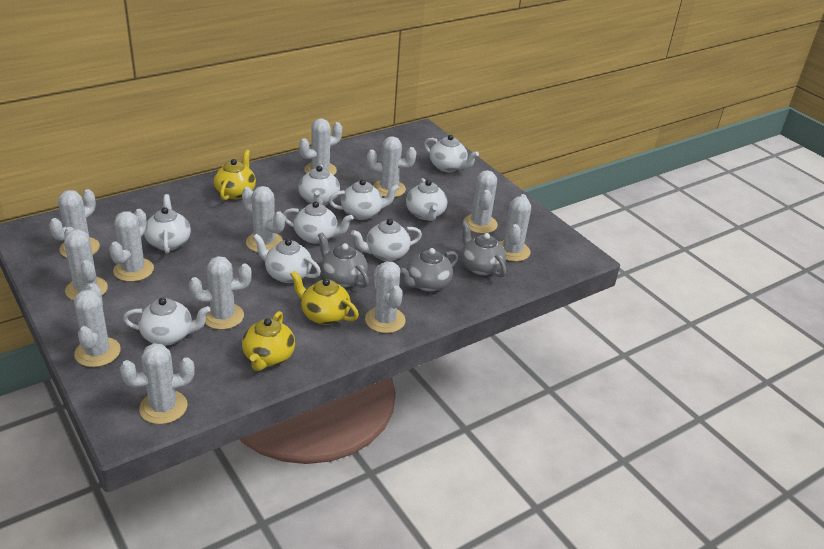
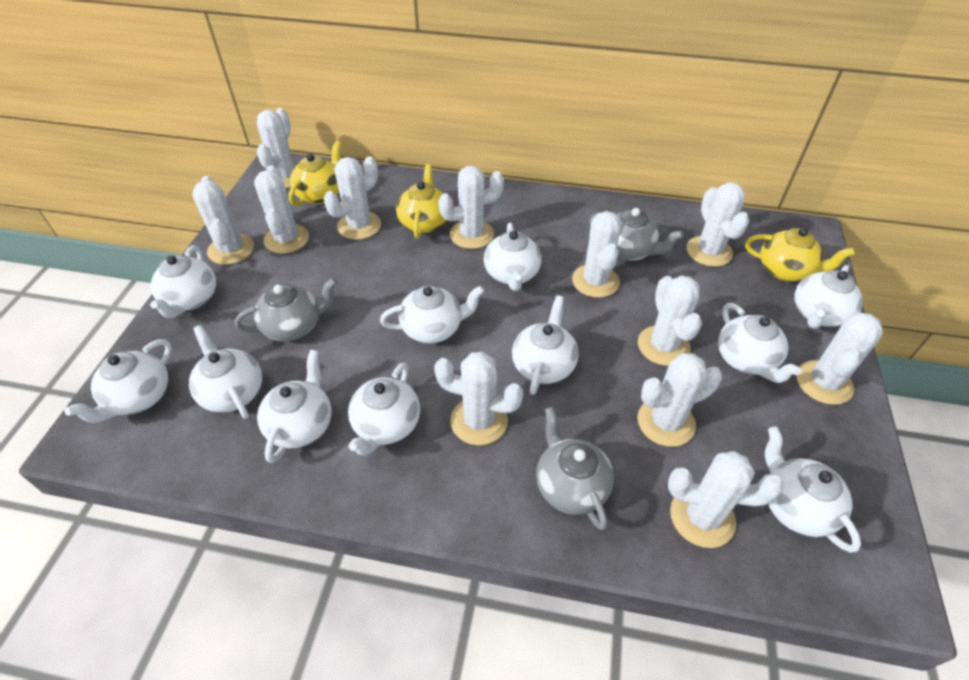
white teapot: [123,298,210,346] [144,194,191,254] [253,234,321,283] [283,201,354,244] [298,164,340,205] [329,179,399,220] [351,219,422,261] [406,178,447,221] [424,135,479,172] = 9 -> [64,339,172,423] [150,245,216,318] [189,325,262,419] [257,350,332,463] [348,363,420,456] [380,286,484,344] [484,223,542,291] [512,295,579,395] [718,303,802,383] [765,426,861,553] [794,265,863,329] = 11

